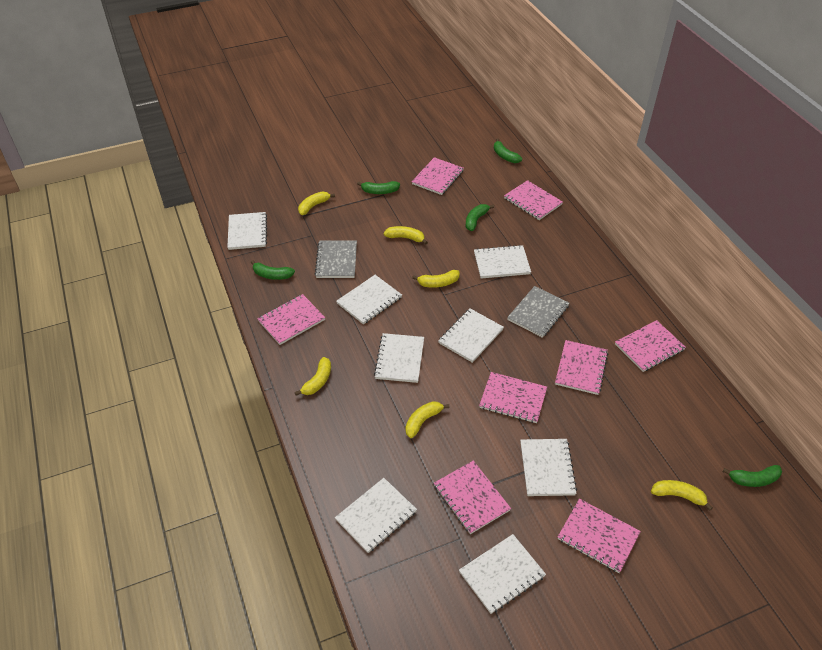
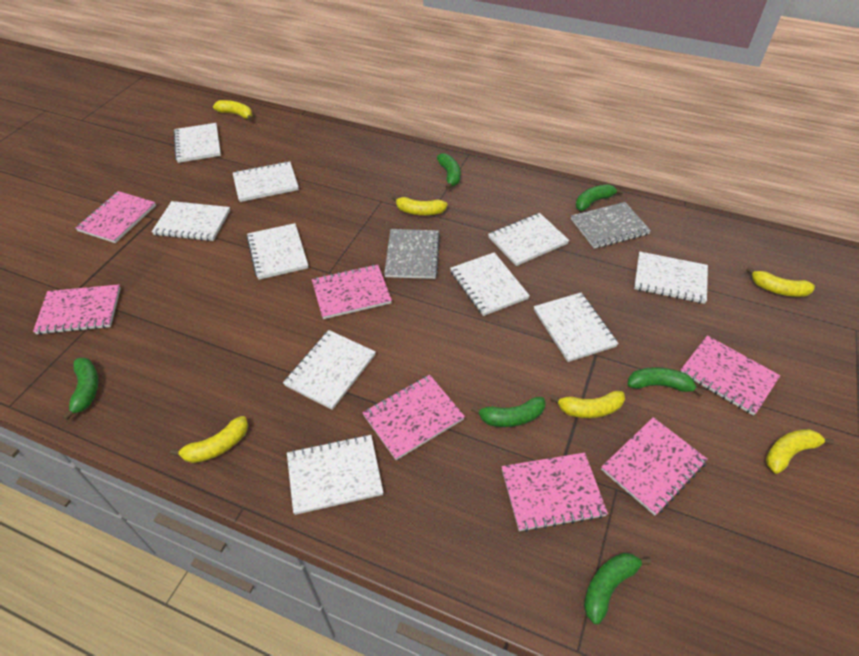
green banana: [251,260,295,280] [357,181,400,194] [466,204,494,231] [494,139,522,163] [723,465,782,487] = 5 -> [63,357,98,420] [437,153,461,189] [471,397,546,427] [576,184,623,211] [584,553,652,624] [628,367,704,396] = 6
pink notebook: [257,294,325,345] [412,157,464,195] [434,461,511,534] [479,372,547,423] [504,180,563,220] [555,340,608,395] [558,499,641,573] [615,320,686,372] = 8 -> [33,285,121,335] [76,191,156,243] [312,264,392,319] [362,375,465,460] [502,453,608,532] [601,417,708,515] [680,335,780,416] = 7
white notebook: [227,212,267,250] [335,478,417,553] [336,275,402,324] [374,333,424,383] [438,309,504,363] [459,534,546,614] [474,245,531,279] [520,439,577,496] = 8 -> [152,201,230,241] [174,123,221,163] [233,161,299,202] [246,223,308,280] [283,330,376,410] [287,435,383,515] [450,252,530,316] [488,213,569,266] [534,293,619,362] [634,251,708,304] = 10

